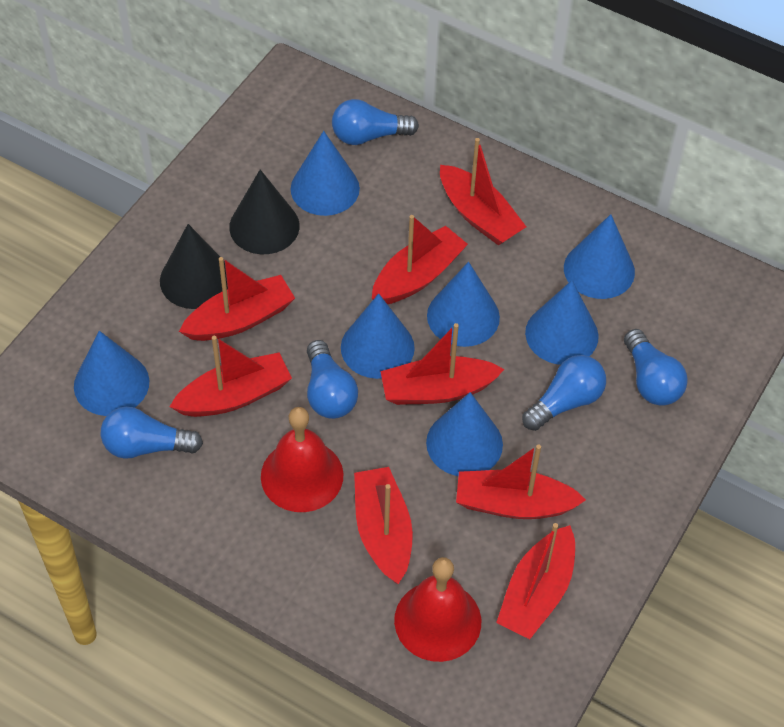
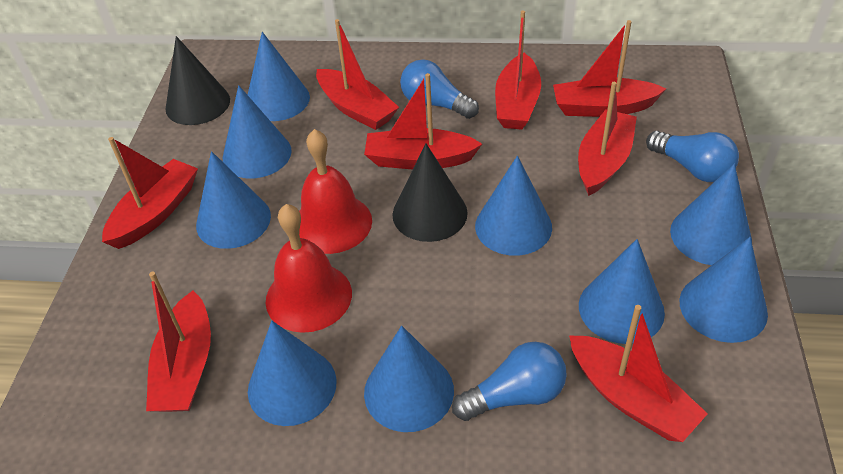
blue cone: [74,331,149,416] [291,131,360,216] [341,293,415,379] [426,392,503,476] [427,262,500,347] [525,280,599,365] [564,214,635,299] = 7 -> [196,151,271,249] [223,85,292,178] [248,32,310,121] [248,321,337,426] [364,326,454,432] [475,156,552,256] [579,239,665,344] [670,164,752,265] [680,237,768,343] = 9
blue light bulb: [101,406,203,459] [307,340,358,419] [332,99,419,145] [522,355,606,431] [624,329,688,406] = 5 -> [400,60,479,119] [452,342,567,421] [646,131,739,182] = 3

